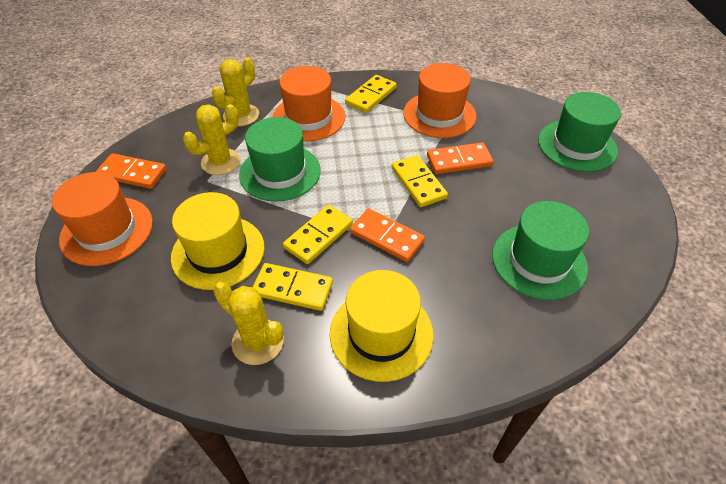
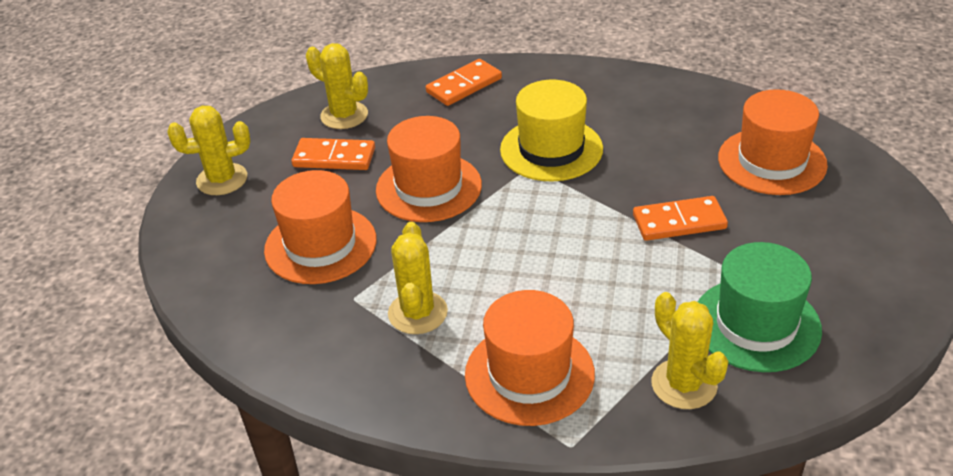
green hat: [239,117,321,202] [492,201,589,300] [538,92,621,172] = 3 -> [698,242,822,372] = 1
orange hat: [52,172,153,266] [272,66,345,141] [403,63,476,138] = 3 -> [264,170,377,284] [376,116,482,222] [465,290,595,426] [718,89,828,195] = 4
yellow cactus: [183,104,241,175] [212,58,259,126] [213,282,284,365] = 3 -> [167,106,251,195] [306,43,368,129] [388,222,448,334] [651,292,729,409] = 4
yellow domino: [253,263,333,311] [283,205,353,264] [345,75,397,113] [391,155,448,207] = 4 -> none = 0
yellow hat: [171,192,265,290] [330,270,434,382] = 2 -> [500,80,603,181] = 1

